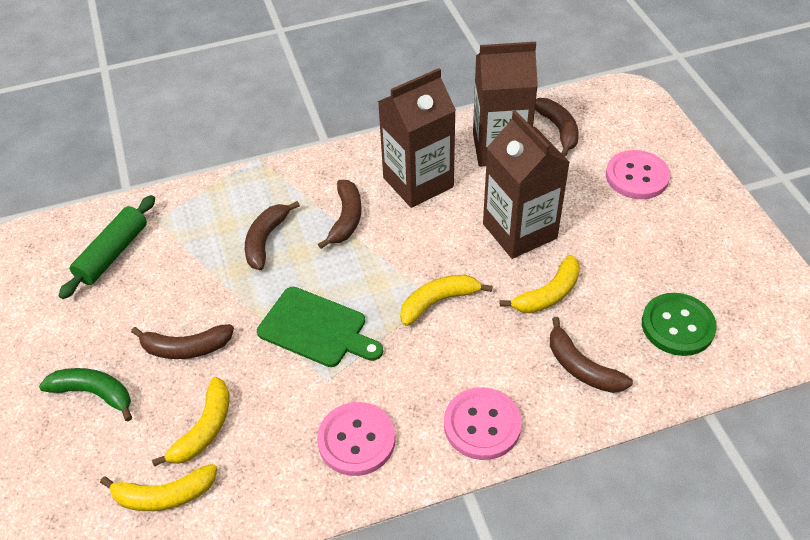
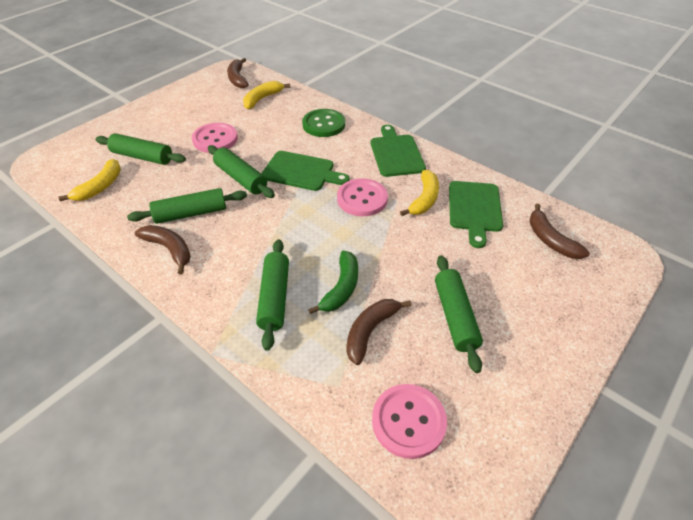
brown banana: [131,324,234,359] [245,201,300,270] [318,180,362,249] [535,98,579,157] [550,317,633,393] = 5 -> [135,225,191,275] [227,58,249,88] [346,299,412,365] [529,204,590,259] = 4
brown carton: [378,68,456,208] [473,42,538,167] [483,110,570,259] = 3 -> none = 0
green cutting board: [257,287,383,367] = 1 -> [261,151,349,191] [371,125,426,177] [449,181,503,248] = 3
green rolling pin: [59,195,155,299] = 1 -> [96,133,186,165] [127,188,247,224] [208,145,275,198] [256,239,289,351] [435,255,483,373] = 5
yellow banana: [100,464,217,511] [152,377,229,467] [400,275,493,326] [500,255,580,313] = 4 -> [58,159,121,201] [243,81,290,109] [400,170,439,216] = 3

